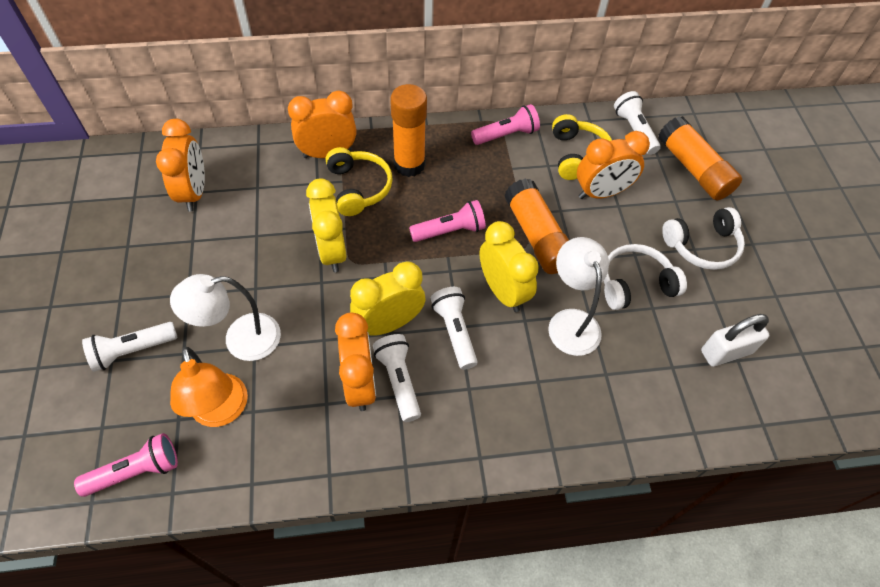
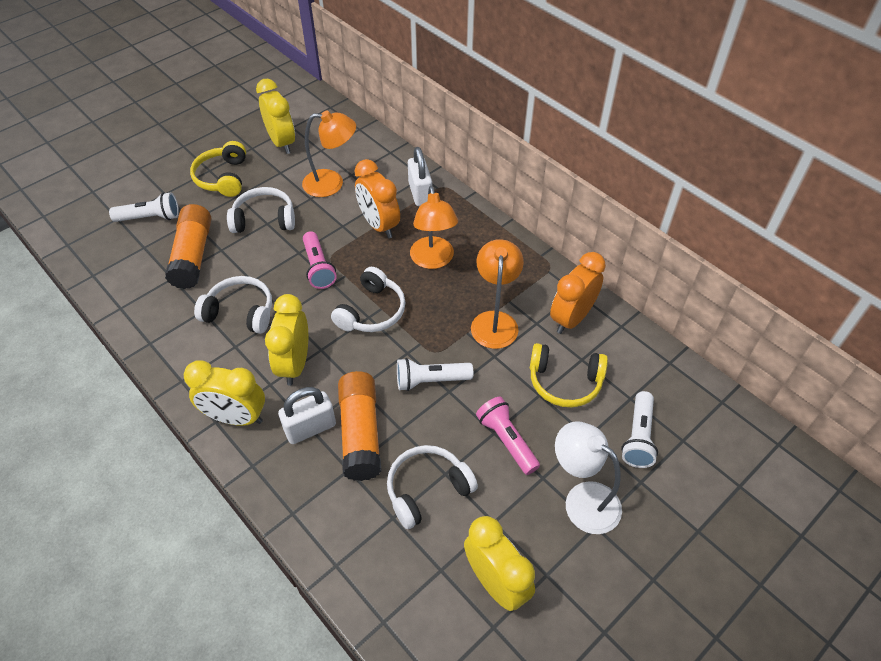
orange clock: [156,119,205,212] [288,90,357,158] [335,312,376,411] [577,131,650,199] = 4 -> [354,159,400,238] [550,252,606,334] = 2
orange glue stick: [390,84,427,177] [504,178,569,274] [658,116,742,200] = 3 -> [165,204,211,289] [338,371,382,481] = 2
orange lamp: [170,347,248,427] = 1 -> [302,110,356,197] [410,186,458,269] [471,239,524,349] = 3
pink flashlight: [74,433,178,497] [409,200,486,242] [471,104,540,145] = 3 -> [303,231,337,289] [476,397,540,475] = 2
white flashlight: [82,322,178,372] [373,334,421,422] [430,287,478,370] [614,91,661,155] = 4 -> [109,192,179,222] [397,358,473,391] [621,391,658,468] = 3
white headphones: [604,244,687,310] [662,207,745,270] = 2 -> [194,276,272,334] [227,187,295,233] [331,267,406,332] [387,445,478,529] = 4
white lamp: [170,274,281,361] [548,237,609,356] = 2 -> [555,421,622,534] = 1
white padlock: [701,314,769,367] = 1 -> [278,387,336,444] [408,147,432,206] = 2
yellow clock: [306,178,347,272] [350,261,426,335] [479,221,539,312] = 3 -> [184,360,265,426] [256,79,295,154] [265,294,308,386] [464,516,535,611] = 4

